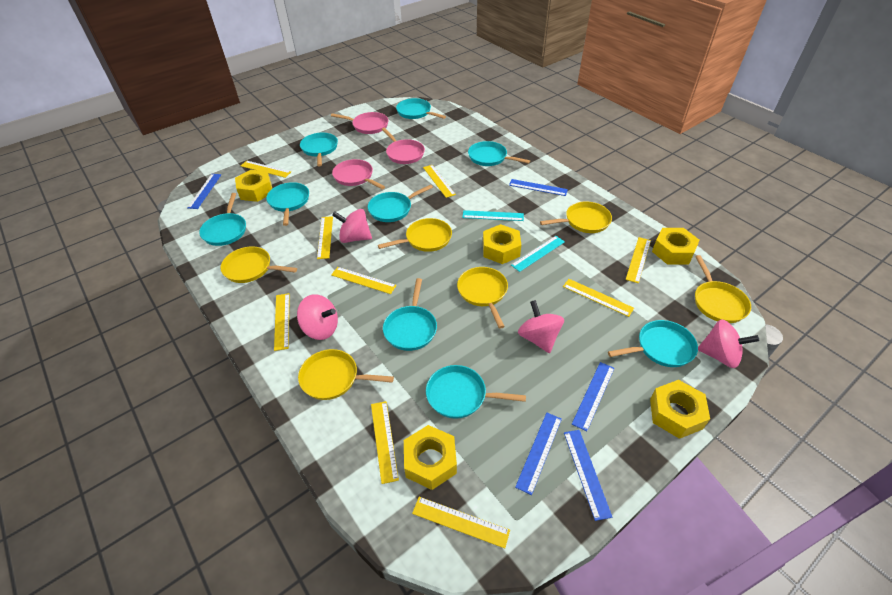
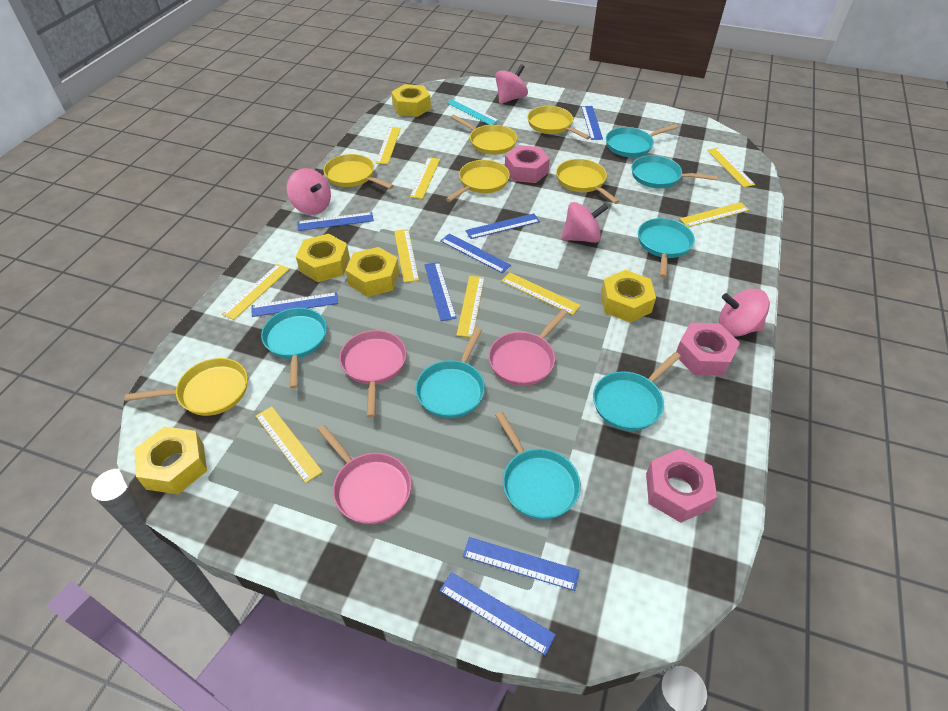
blue ruler: [187,174,221,209] [509,179,568,196] [515,413,562,495] [564,430,612,521] [572,362,614,431] = 5 -> [252,292,338,317] [297,212,374,231] [424,262,456,321] [439,572,556,656] [440,233,511,273] [463,537,580,591] [465,213,540,239] [581,106,603,140] = 8
pink nut: none = 0 -> [505,145,550,183] [646,449,717,523] [676,322,740,376] = 3
turquoise pan: [199,193,246,246] [266,182,309,226] [300,133,338,167] [368,185,433,222] [383,278,437,351] [396,98,446,119] [426,365,526,419] [468,141,530,166] [608,320,698,367] = 9 -> [261,308,327,389] [416,328,485,418] [495,412,581,520] [593,352,681,431] [606,124,678,157] [631,155,717,188] [638,218,695,278] = 7
turquoise ruler: [462,210,524,221] [511,236,565,272] = 2 -> [447,99,499,125] = 1

